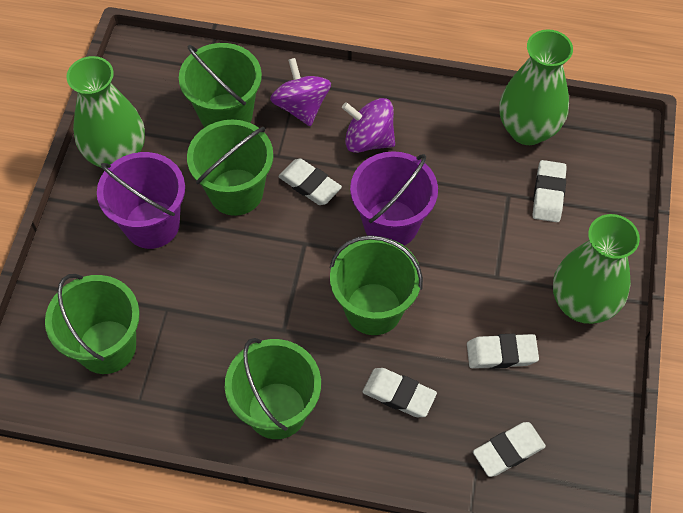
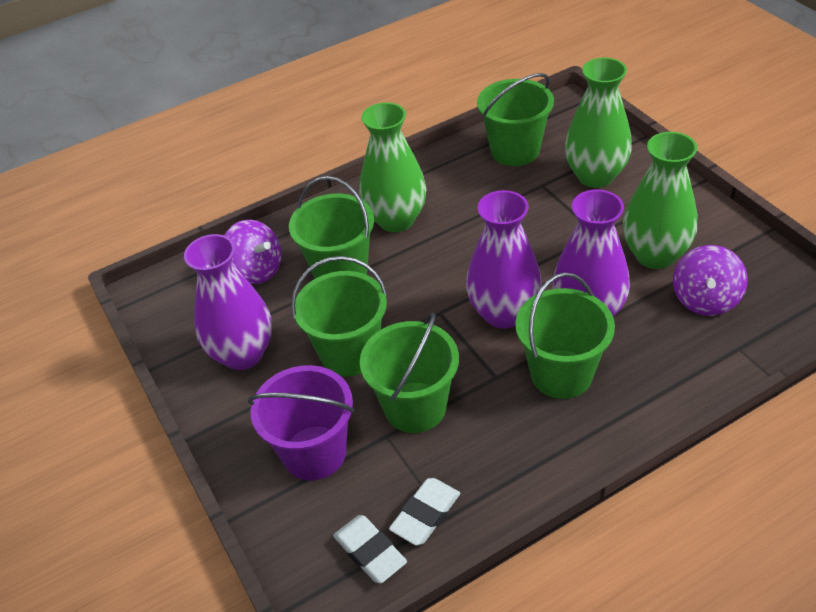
purple bucket: [97,152,185,249] [350,151,438,245] = 2 -> [248,365,354,480] = 1
purple vase: none = 0 -> [184,234,272,370] [466,190,542,329] [552,190,630,317] = 3
white eraser: [278,159,342,205] [363,368,437,417] [467,333,539,369] [473,422,546,477] [532,160,567,222] = 5 -> [333,515,407,583] [389,478,460,546] = 2

